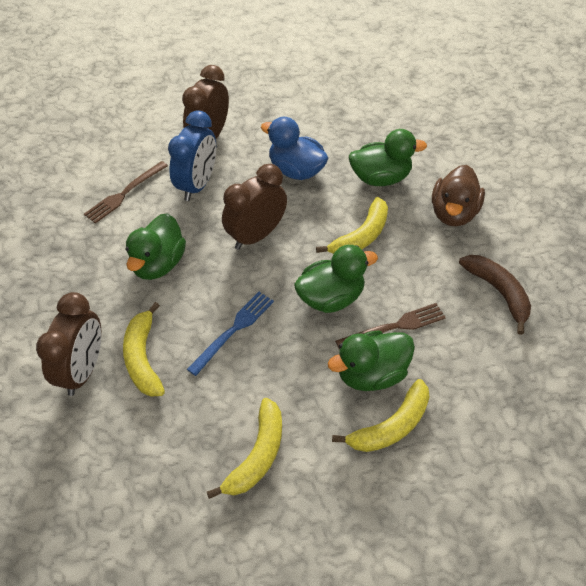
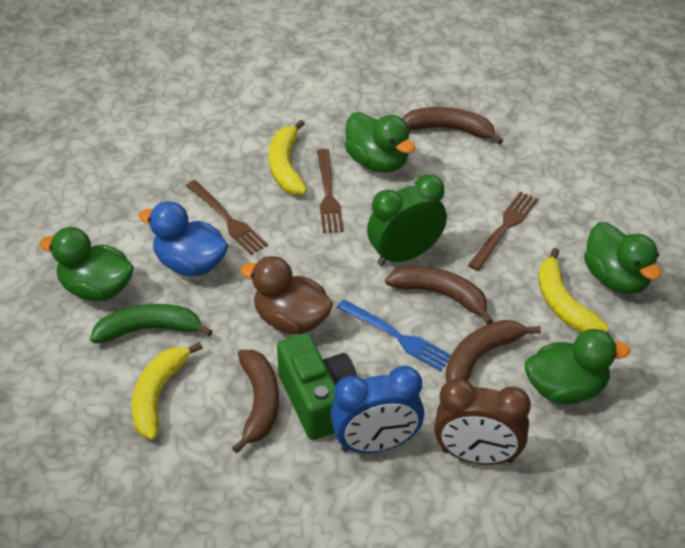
brown banana: [459,255,531,335] = 1 -> [232,350,279,453] [385,266,493,325] [403,107,503,145] [445,320,541,382] = 4
brown clock: [36,292,101,396] [182,65,229,139] [222,164,287,250] = 3 -> [434,379,531,465] = 1
brown fork: [84,161,168,224] [335,303,446,350] = 2 -> [186,180,268,255] [317,149,344,233] [468,192,538,271] = 3
green banana: none = 0 -> [90,304,213,343] = 1
green camera: none = 0 -> [277,334,357,440] = 1
green clock: none = 0 -> [367,174,447,266] = 1
yellow banana: [123,302,165,397] [207,398,282,499] [316,197,388,254] [332,379,429,452] = 4 -> [132,342,203,440] [269,120,307,195] [538,248,609,333] = 3

